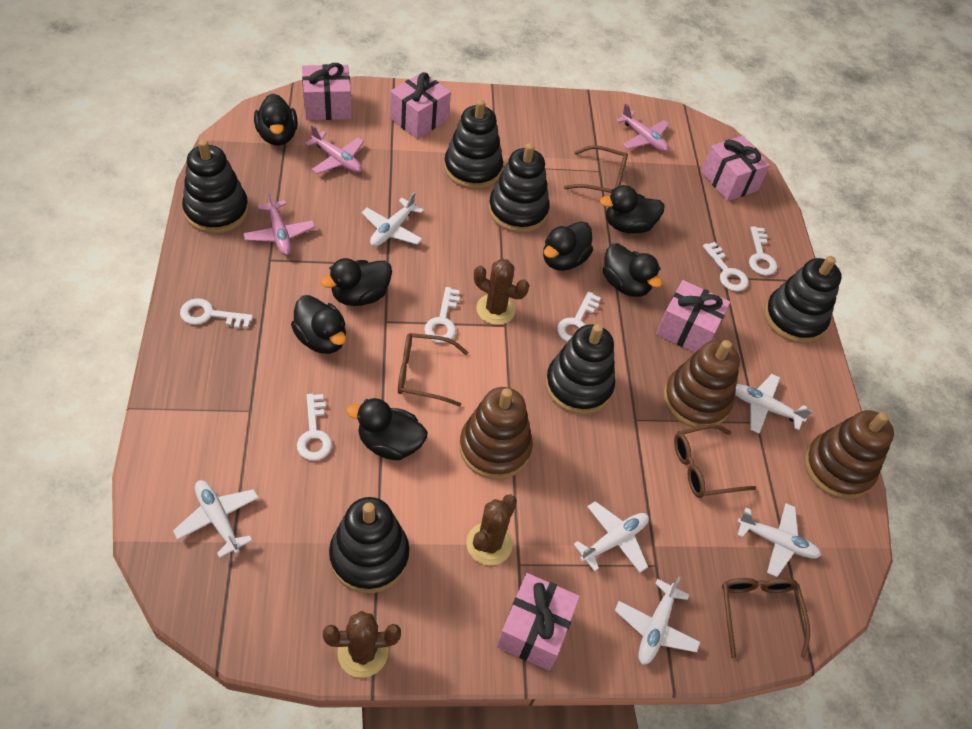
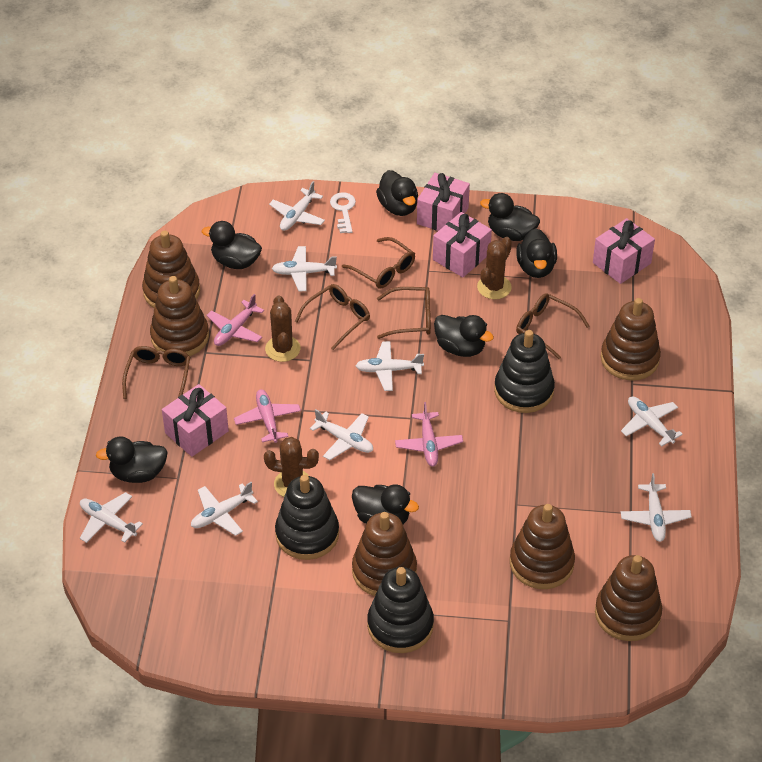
black stacking toy: [182,140,249,234] [329,497,409,593] [444,100,503,189] [488,143,550,233] [545,324,615,415] [764,256,842,343] = 6 -> [275,475,339,560] [367,567,434,653] [494,330,555,413] = 3
brown glasses: [398,333,468,406] [564,145,628,193] [674,424,756,498] [722,578,810,659] = 4 -> [122,346,190,399] [294,284,370,350] [342,237,415,289] [377,287,431,339] [516,293,590,359] = 5
brown stacking toy: [459,387,533,480] [663,340,740,428] [804,410,894,499] = 3 -> [142,230,200,308] [150,276,209,356] [352,512,417,596] [510,504,575,589] [595,555,662,641] [601,298,661,381] = 6
pink gift: [302,63,352,120] [390,72,451,139] [497,573,580,671] [656,280,730,353] [701,136,770,201] = 5 -> [162,384,229,457] [417,173,470,231] [433,212,492,277] [593,218,655,284] = 4
white key: [180,298,253,328] [297,394,332,461] [424,287,460,343] [557,292,601,342] [703,242,748,291] [749,226,777,276] = 6 -> [330,192,356,233] = 1
white plane: [173,480,259,558] [362,192,424,247] [574,501,649,573] [615,577,701,665] [735,374,813,433] [737,503,821,577] = 6 -> [80,492,143,543] [191,482,258,536] [269,181,325,231] [272,246,337,291] [310,409,373,460] [356,341,424,391] [621,397,683,446] [621,473,691,542] = 8

